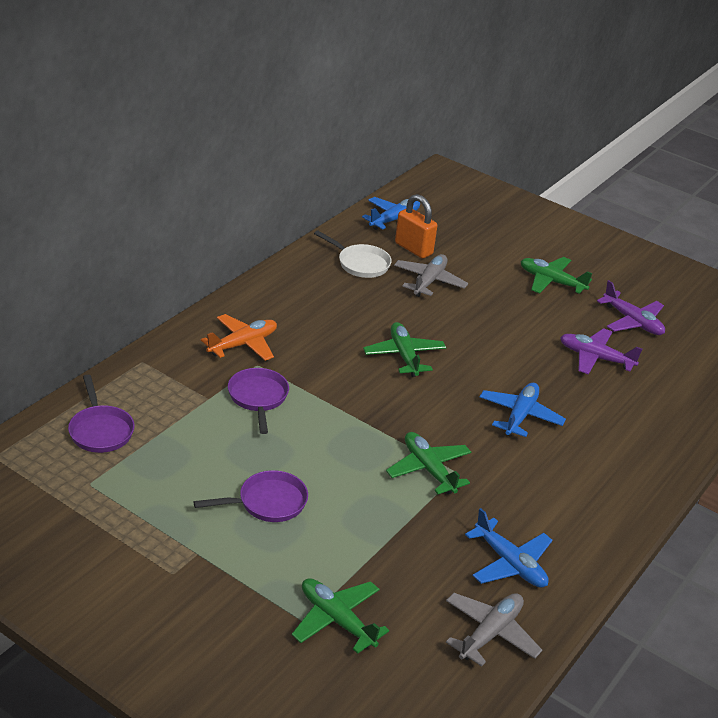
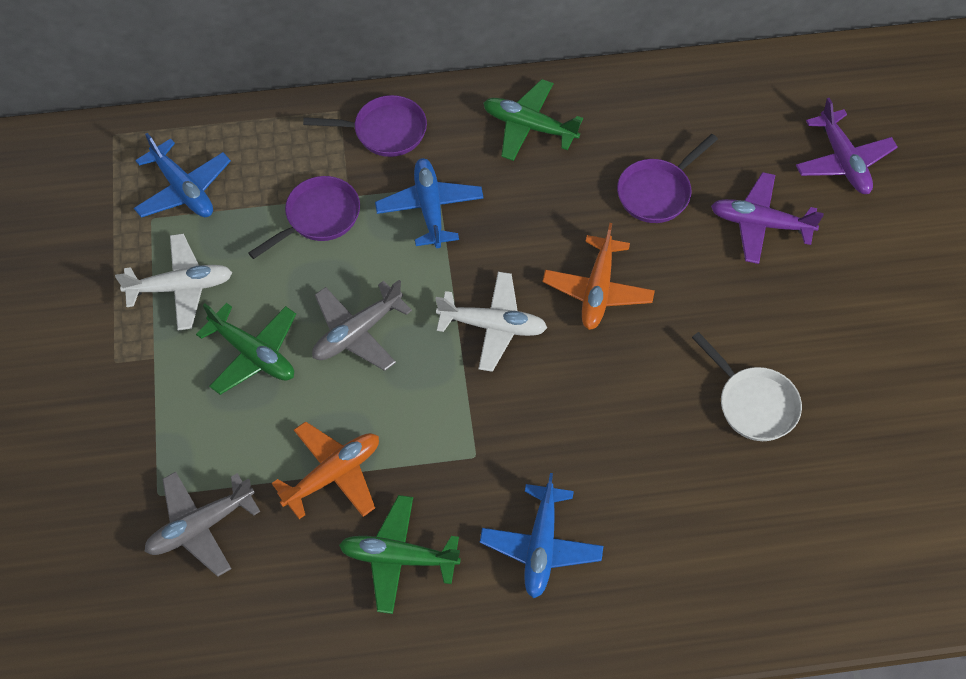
green plane: [292,578,389,654] [363,322,446,377] [386,432,471,494] [521,257,592,294] = 4 -> [196,303,296,395] [339,495,461,614] [483,79,583,161] = 3
orange padlock: [395,194,437,259] = 1 -> none = 0
orange plane: [201,314,277,361] = 1 -> [272,421,379,519] [542,223,655,330] = 2
white plane: none = 0 -> [115,233,232,331] [436,272,547,372] = 2

